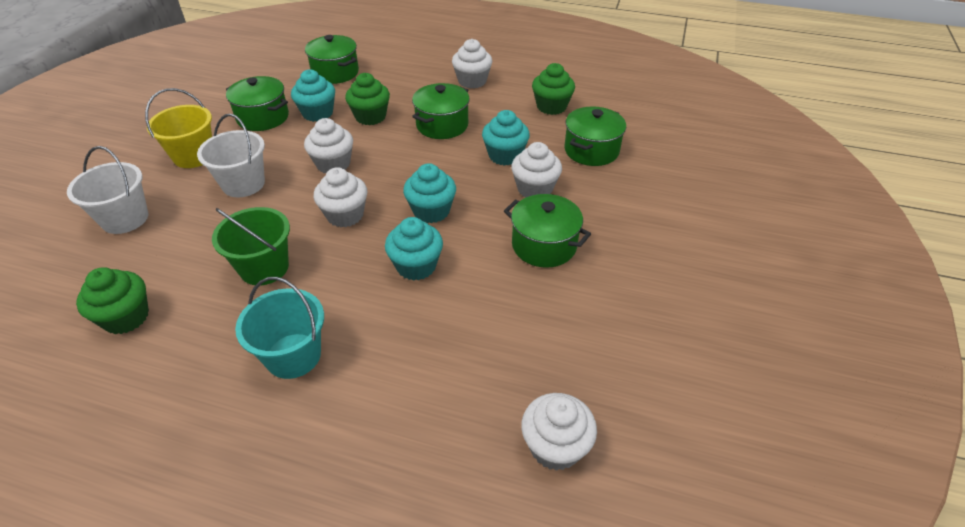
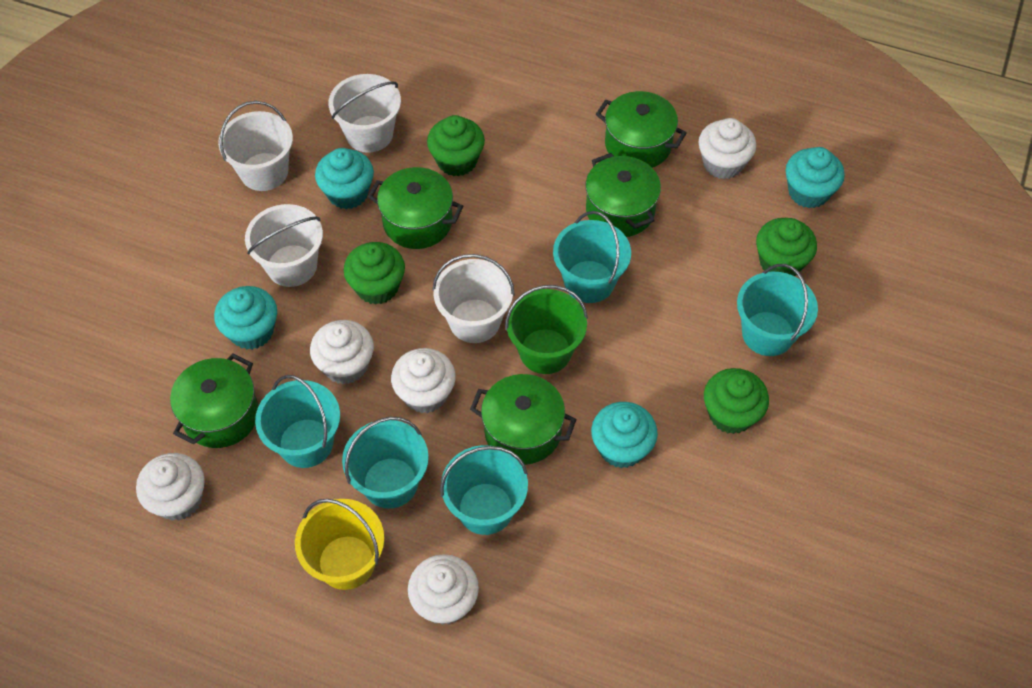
green cupcake: [76,267,149,334] [345,73,390,125] [532,63,575,115] = 3 -> [343,242,405,305] [427,115,485,177] [704,368,769,434] [756,218,817,276] = 4
turquoise bucket: [235,277,324,379] = 1 -> [255,375,340,468] [342,417,429,509] [440,445,528,535] [553,211,631,303] [737,264,818,356] = 5
white bucket: [67,146,148,234] [197,114,265,197] = 2 -> [218,101,293,191] [245,204,323,287] [329,74,401,153] [432,254,515,343] = 4

